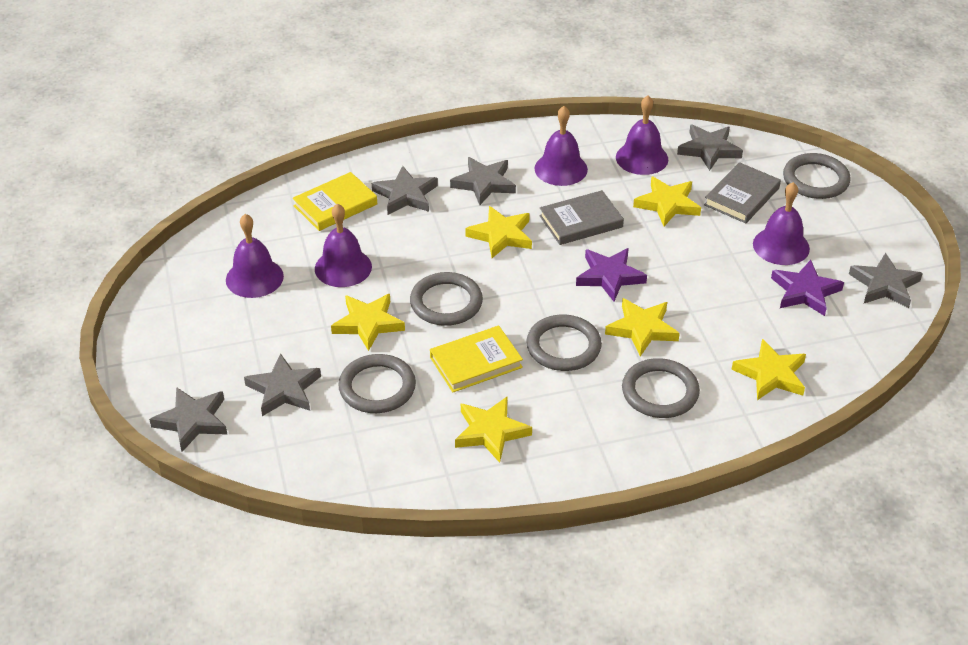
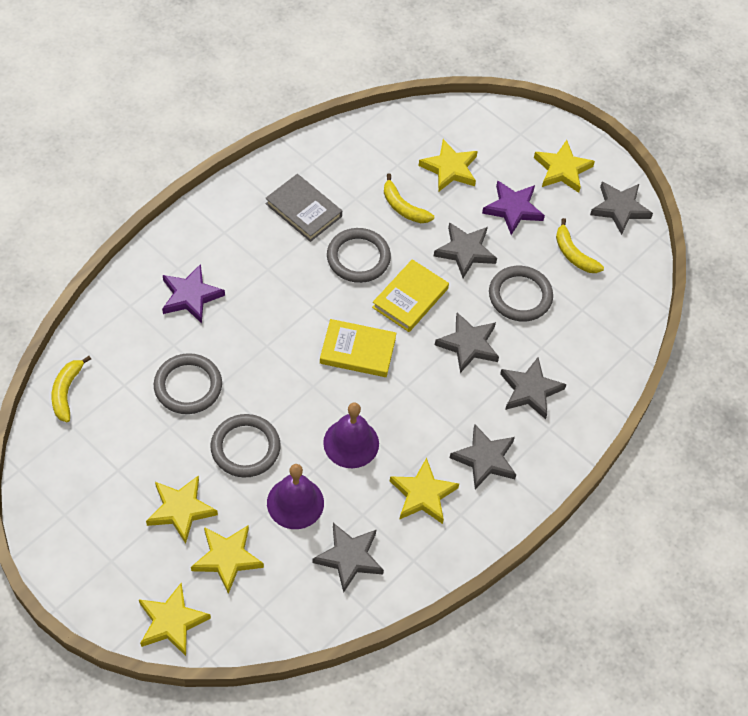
grey book: [539,190,624,245] [704,162,781,223] = 2 -> [266,174,342,242] = 1
grey ring: [338,354,416,413] [410,272,483,326] [526,314,602,371] [622,358,700,418] [783,153,851,199] = 5 -> [154,353,222,414] [211,414,281,477] [327,228,391,283] [489,266,553,321] = 4
purple bell: [226,214,284,298] [315,203,372,287] [534,106,588,186] [616,95,669,175] [753,182,810,265] = 5 -> [267,464,324,529] [323,402,379,468] = 2
yellow banana: none = 0 -> [51,356,91,422] [384,174,434,223] [556,218,604,273] = 3

